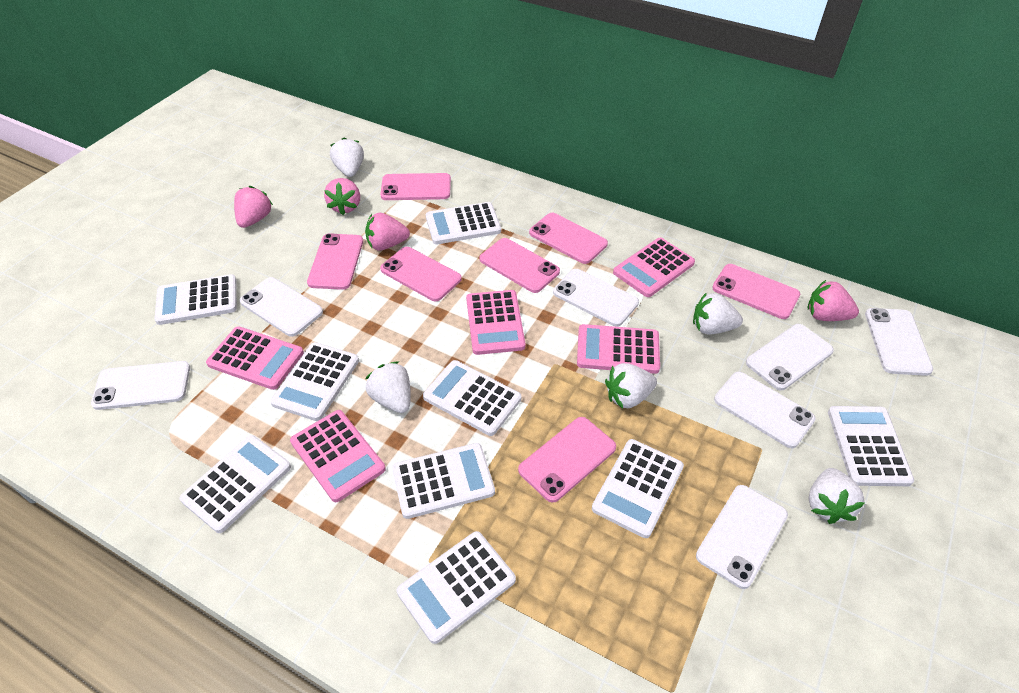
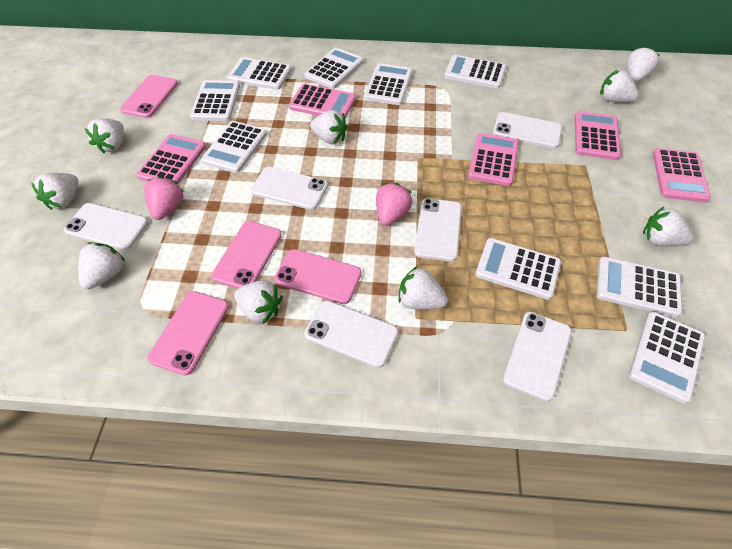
pink phone: [307,233,363,290] [380,173,451,200] [380,247,462,301] [479,238,560,293] [518,417,616,503] [529,213,608,264] [712,264,800,319] = 7 -> [120,75,178,118] [148,291,229,376] [211,221,282,288] [274,249,362,304] = 4
pink strawberry: [234,186,273,228] [324,178,360,215] [365,213,410,250] [807,280,859,321] = 4 -> [144,176,184,220] [376,183,413,226] = 2
white phone: [91,361,190,410] [240,277,323,337] [553,269,639,326] [696,485,788,589] [714,372,816,448] [746,324,834,390] [865,308,933,376] = 7 -> [64,203,148,250] [251,167,328,210] [304,301,399,368] [414,198,462,261] [493,112,562,148] [503,312,572,402] = 6
white strawberry: [330,137,364,177] [365,361,411,413] [605,363,657,409] [693,292,743,334] [808,468,865,524] = 5 -> [31,173,78,210] [78,242,126,289] [85,118,124,154] [234,280,283,324] [310,110,348,144] [398,266,448,309] [600,70,639,102] [626,46,660,82] [643,207,694,246] = 9

